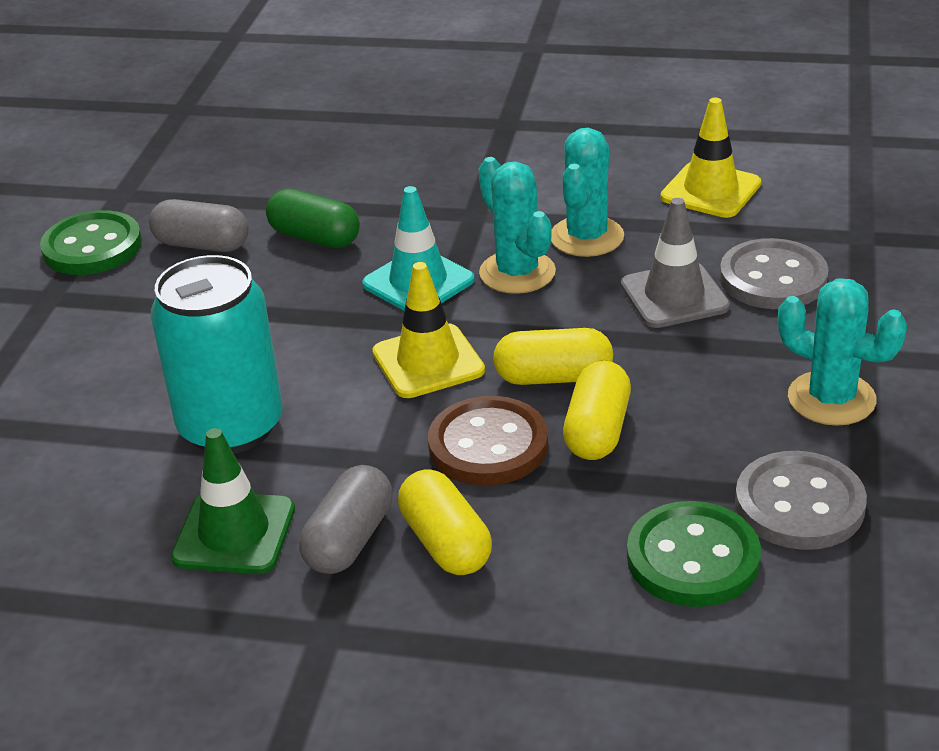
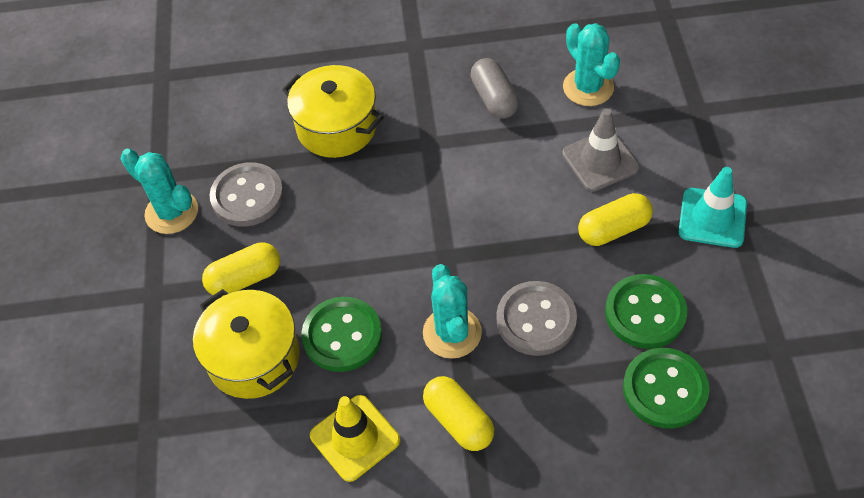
brown button: [428,396,548,486] = 1 -> none = 0
green button: [40,210,142,275] [627,501,761,607] = 2 -> [301,297,382,372] [605,274,687,349] [623,348,709,429] = 3
green capsule: [266,189,360,248] = 1 -> none = 0
green traffic cone: [171,428,295,574] = 1 -> none = 0
grey capsule: [149,199,249,252] [299,465,393,574] = 2 -> [471,58,519,118] = 1
turquoise can: [151,255,283,454] = 1 -> none = 0
yellow pot: none = 0 -> [193,289,300,399] [282,65,384,158] = 2
yellow traffic cone: [372,262,485,398] [660,98,761,218] = 2 -> [310,395,400,482] = 1

